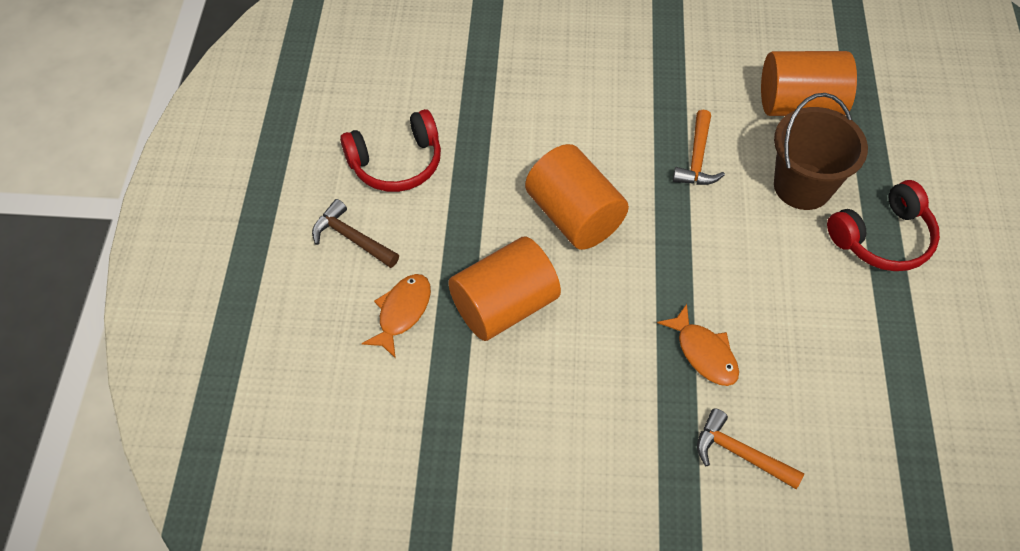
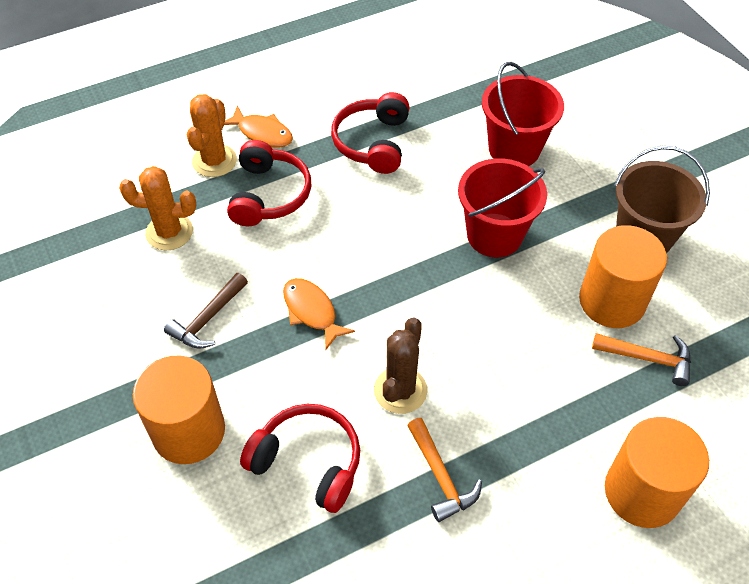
brown cactus: none = 0 -> [374,318,427,414] = 1
orange cactus: none = 0 -> [119,166,196,250] [187,94,237,177] = 2
red bucket: none = 0 -> [458,158,547,257] [482,62,564,166] = 2
red headphones: [340,109,441,192] [827,180,940,271] = 2 -> [227,140,311,226] [240,404,360,513] [331,92,410,174] = 3

